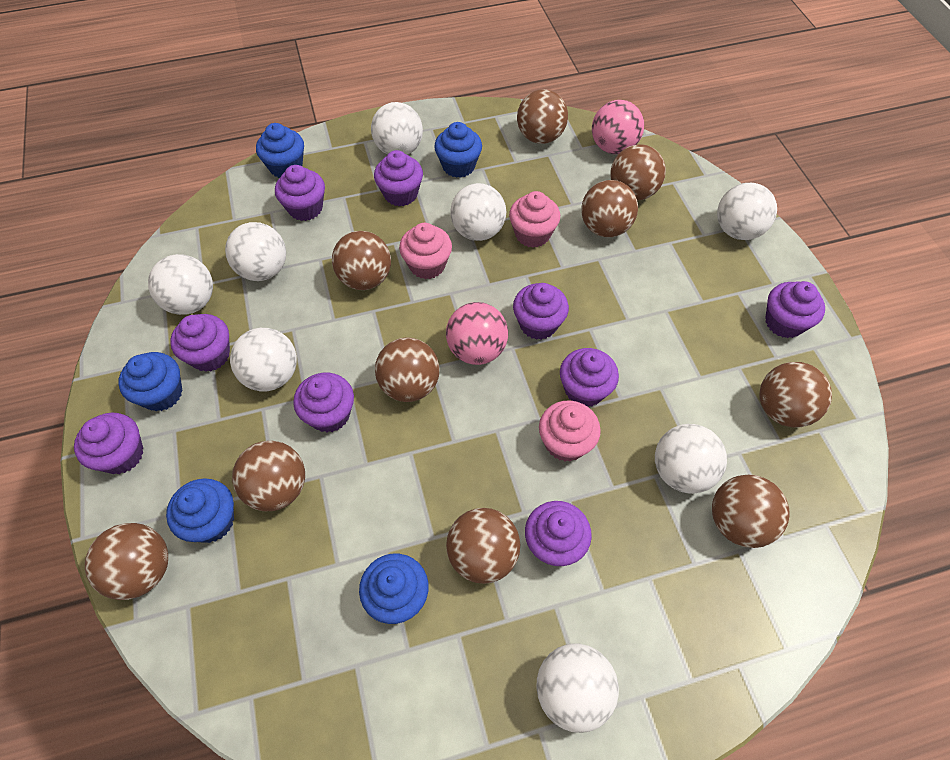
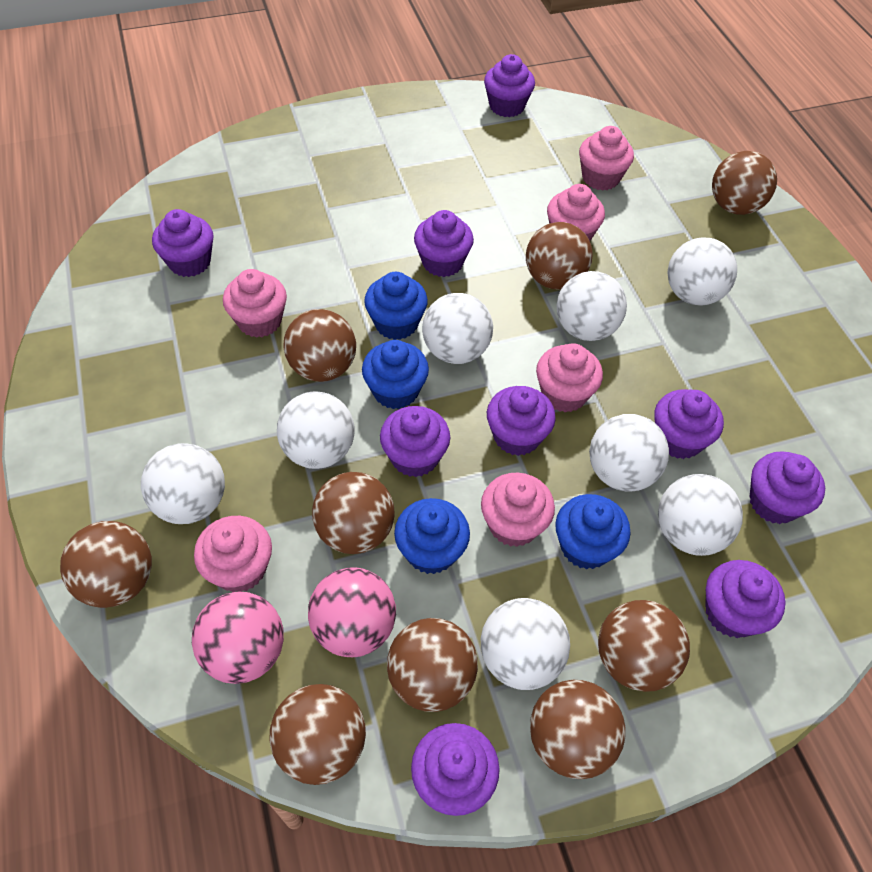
blue cupcake: [118,352,182,411] [166,478,234,543] [256,123,304,178] [359,554,429,624] [434,122,482,178] = 5 -> [362,340,429,409] [364,272,428,340] [394,498,470,574] [555,494,631,569] = 4
brown ball: [85,523,168,600] [232,441,305,511] [332,231,391,290] [375,338,440,402] [446,508,520,584] [517,89,568,144] [581,180,638,237] [610,144,666,201] [712,475,790,548] [759,362,832,428] = 10 -> [60,521,152,608] [270,684,366,785] [284,309,356,382] [312,472,395,554] [387,618,478,712] [526,222,593,290] [530,680,626,779] [598,600,690,692] [712,151,777,215] = 9
pink cupcake: [399,223,452,279] [509,191,560,248] [539,400,601,462] = 3 -> [194,516,272,592] [223,269,287,338] [481,473,555,547] [536,343,603,413] [547,184,605,241] [579,126,634,191] = 6

